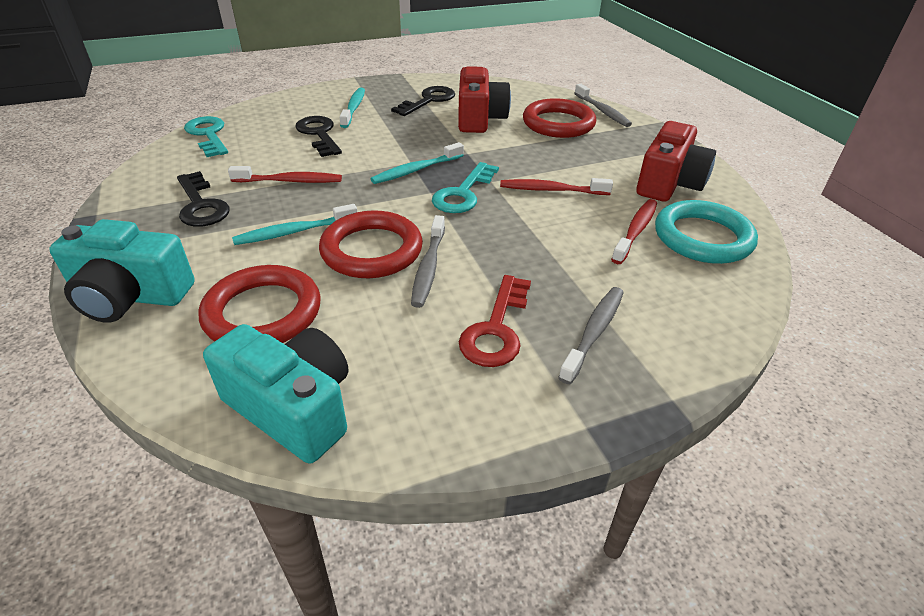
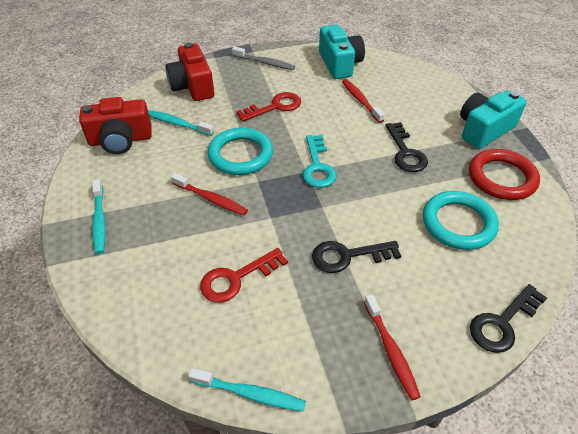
grey toothbrush: [411,215,445,308] [558,287,624,384] [574,84,632,127] = 3 -> [232,46,295,70] = 1
red key: [459,275,531,367] = 1 -> [200,248,288,303] [236,92,301,122] = 2
red ring: [199,265,320,343] [319,210,423,278] [523,98,596,138] = 3 -> [469,149,540,200] = 1
turquoise key: [184,116,228,157] [432,162,499,213] = 2 -> [303,135,337,188] = 1
turquoise ring: [655,200,758,264] = 1 -> [208,128,273,175] [423,191,499,250] = 2

